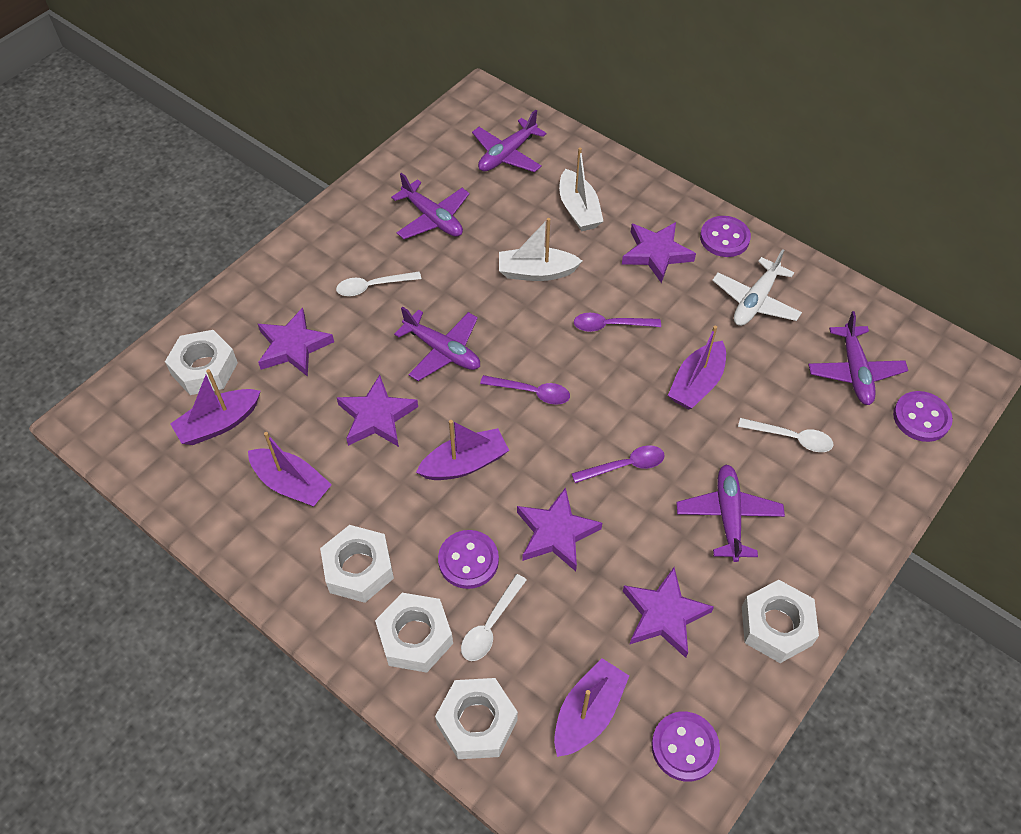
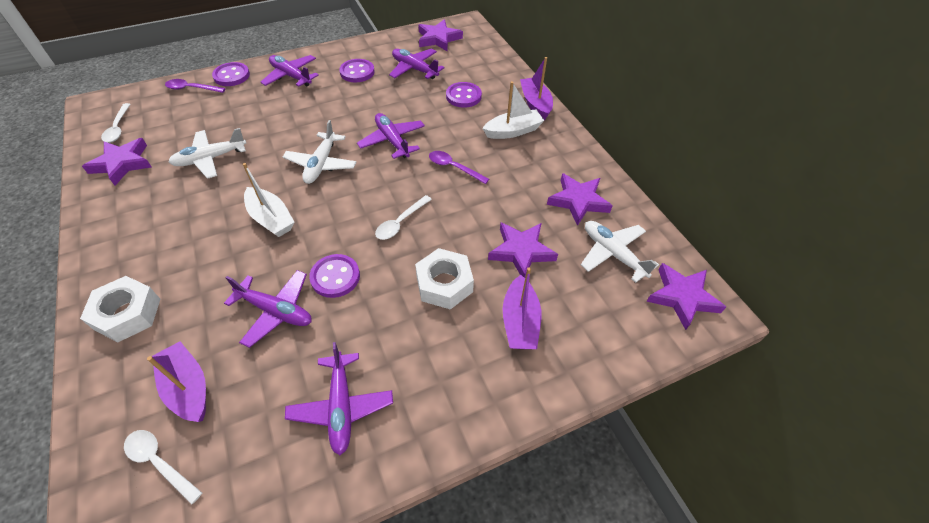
purple boat: [170,369,261,445] [248,432,332,507] [416,420,509,480] [554,658,629,757] [668,325,726,409] = 5 -> [147,341,206,422] [503,267,541,349] [520,57,553,120] = 3
purple spoon: [480,375,570,405] [572,445,665,483] [574,313,661,332] = 3 -> [165,79,225,93] [429,151,489,184] = 2
white nut: [165,330,238,395] [320,525,394,603] [375,593,453,673] [435,678,518,759] [742,580,819,663] = 5 -> [80,276,160,342] [415,248,474,310] = 2
white plane: [712,249,802,326] = 1 -> [168,128,246,179] [283,120,356,184] [581,221,659,283] = 3

